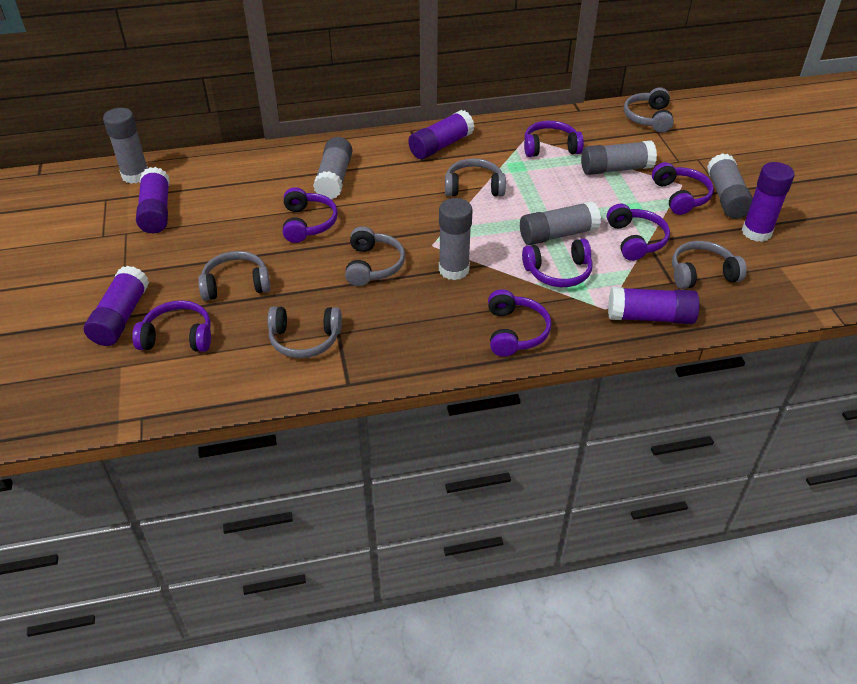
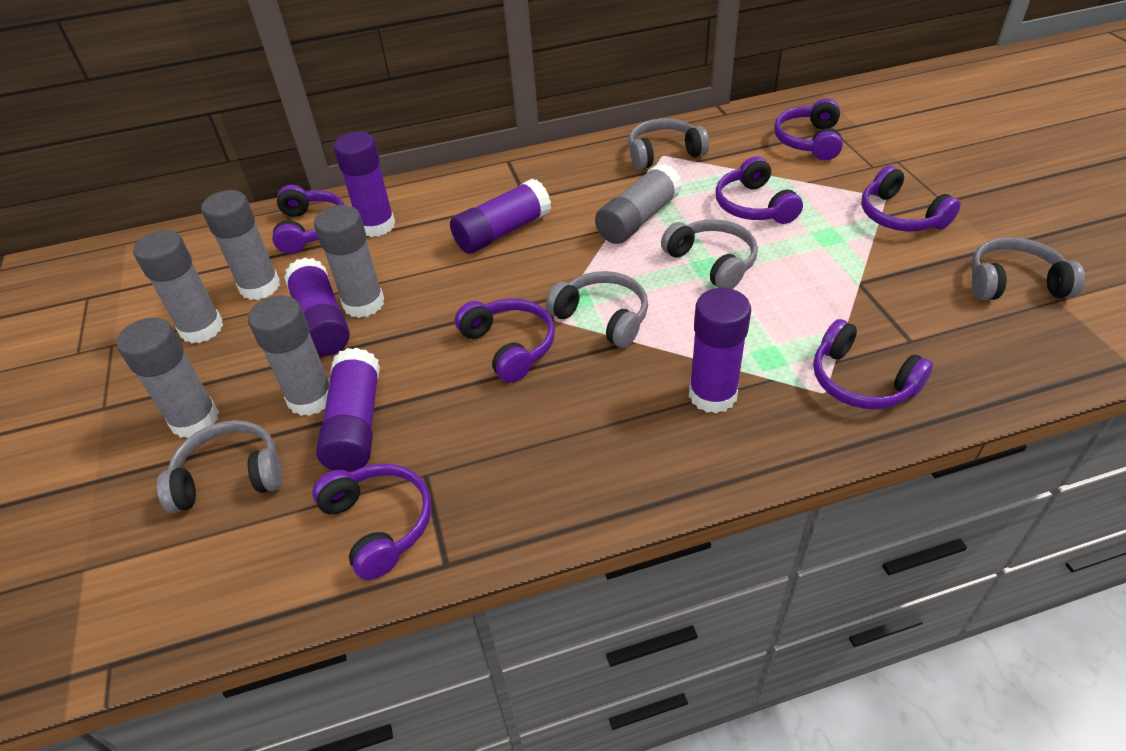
grey headphones: [198,251,271,301] [268,306,342,358] [345,226,405,286] [445,158,506,196] [624,87,674,133] [672,241,747,289] = 6 -> [157,420,283,513] [546,271,648,348] [628,118,709,170] [661,219,758,289] [971,237,1085,300] = 5

